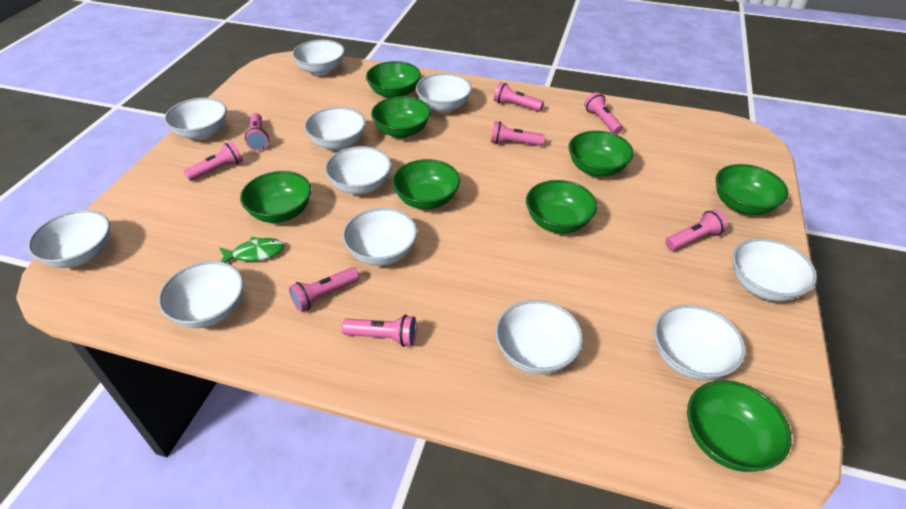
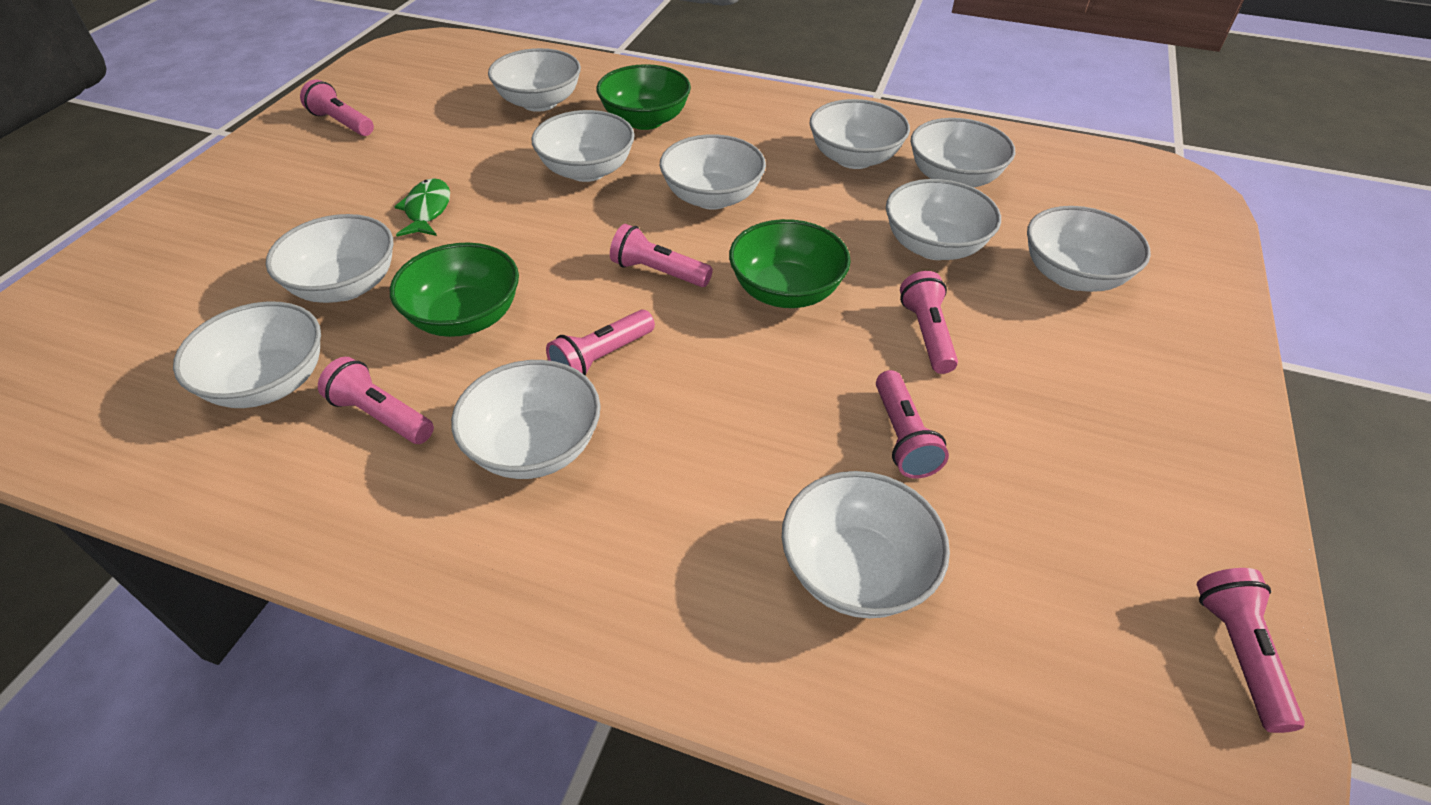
green bowl: [240,171,311,223] [366,61,421,98] [371,96,431,138] [392,159,460,209] [526,180,597,233] [569,131,634,177] [687,380,792,472] [716,164,789,215] = 8 -> [390,242,519,337] [596,64,691,130] [729,219,851,308] = 3
pink flashlight: [184,141,243,181] [245,113,269,150] [289,267,359,312] [341,315,417,347] [491,121,544,146] [494,82,544,111] [584,92,623,134] [665,209,728,251] = 8 -> [300,79,374,136] [318,357,434,444] [546,310,655,376] [610,224,713,287] [876,370,949,479] [900,271,958,374] [1196,568,1305,733] = 7

